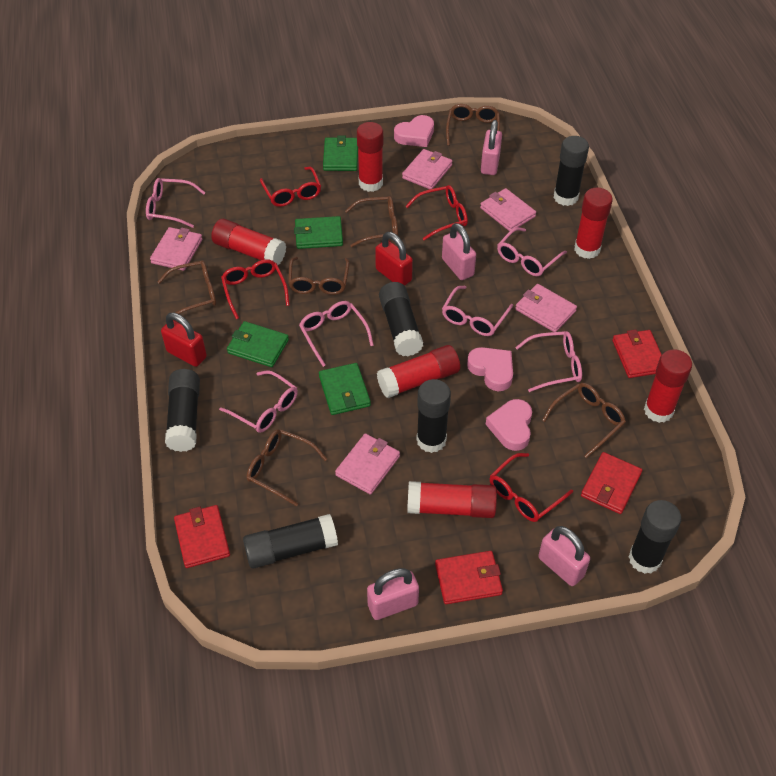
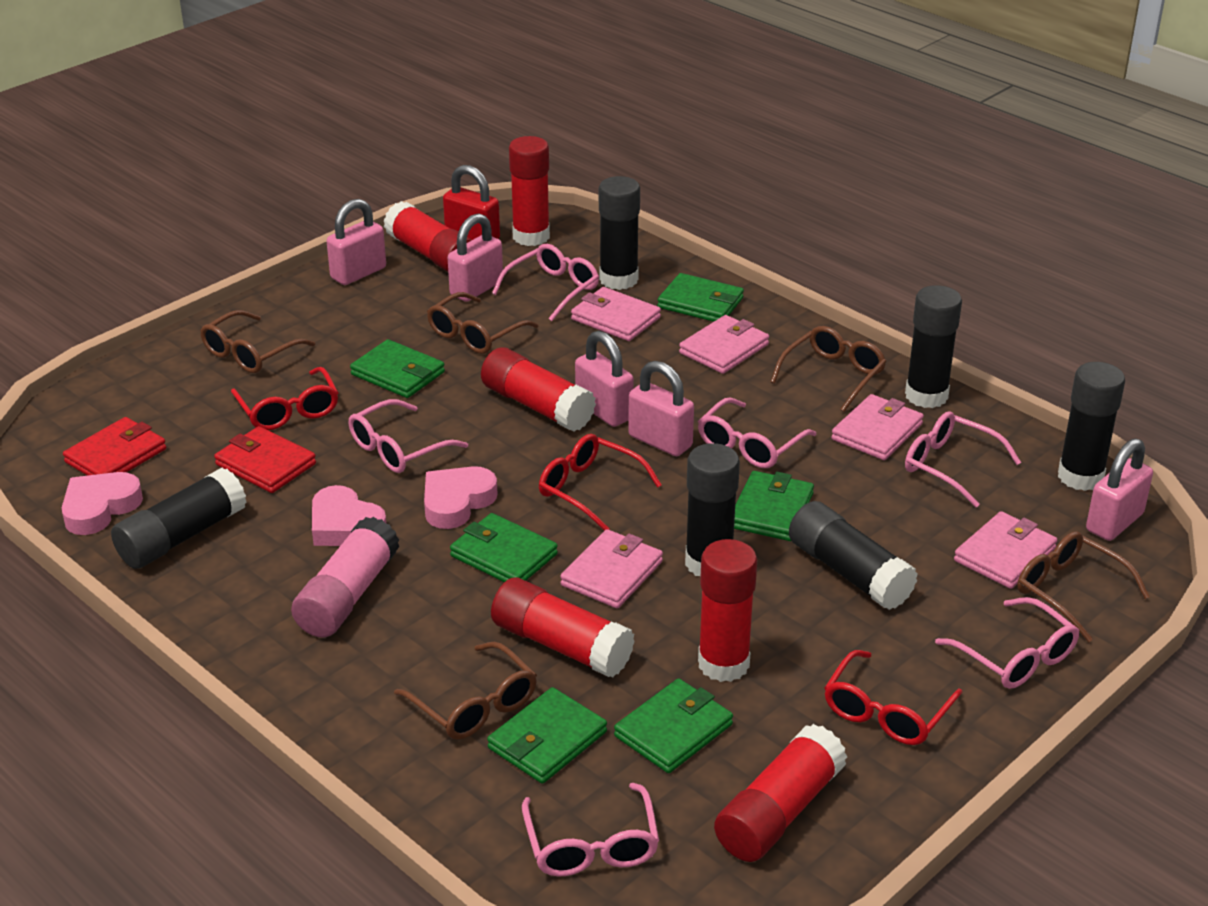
brown glasses: [158,260,216,314] [247,429,327,507] [288,257,349,295] [345,196,398,247] [446,104,500,146] [542,383,626,458] = 6 -> [200,310,315,373] [394,642,537,740] [427,292,538,354] [771,326,886,412] [1017,531,1150,642] = 5
green wallet: [227,321,289,367] [294,216,343,249] [319,363,371,415] [323,136,358,171] = 4 -> [350,339,445,398] [450,513,558,582] [487,687,607,784] [614,678,733,773] [658,273,744,322] [734,471,814,541] = 6
pink glue stick: none = 0 -> [291,517,399,637] = 1
pink padlock: [367,568,419,620] [442,223,476,280] [481,120,502,175] [538,526,590,586] = 4 -> [326,199,386,285] [448,213,503,302] [575,331,634,427] [628,361,694,456] [1086,438,1153,541] = 5
red glasses: [221,259,289,319] [260,167,321,207] [405,185,468,241] [490,453,573,522] = 4 -> [231,367,338,430] [539,434,662,531] [824,650,963,745] = 3
red padlock: [161,313,207,367] [375,232,413,286] = 2 -> [443,165,500,240] = 1
red wallet: [174,505,230,568] [435,551,503,604] [581,452,642,514] [612,329,662,378] = 4 -> [63,417,166,476] [214,426,316,493] = 2

